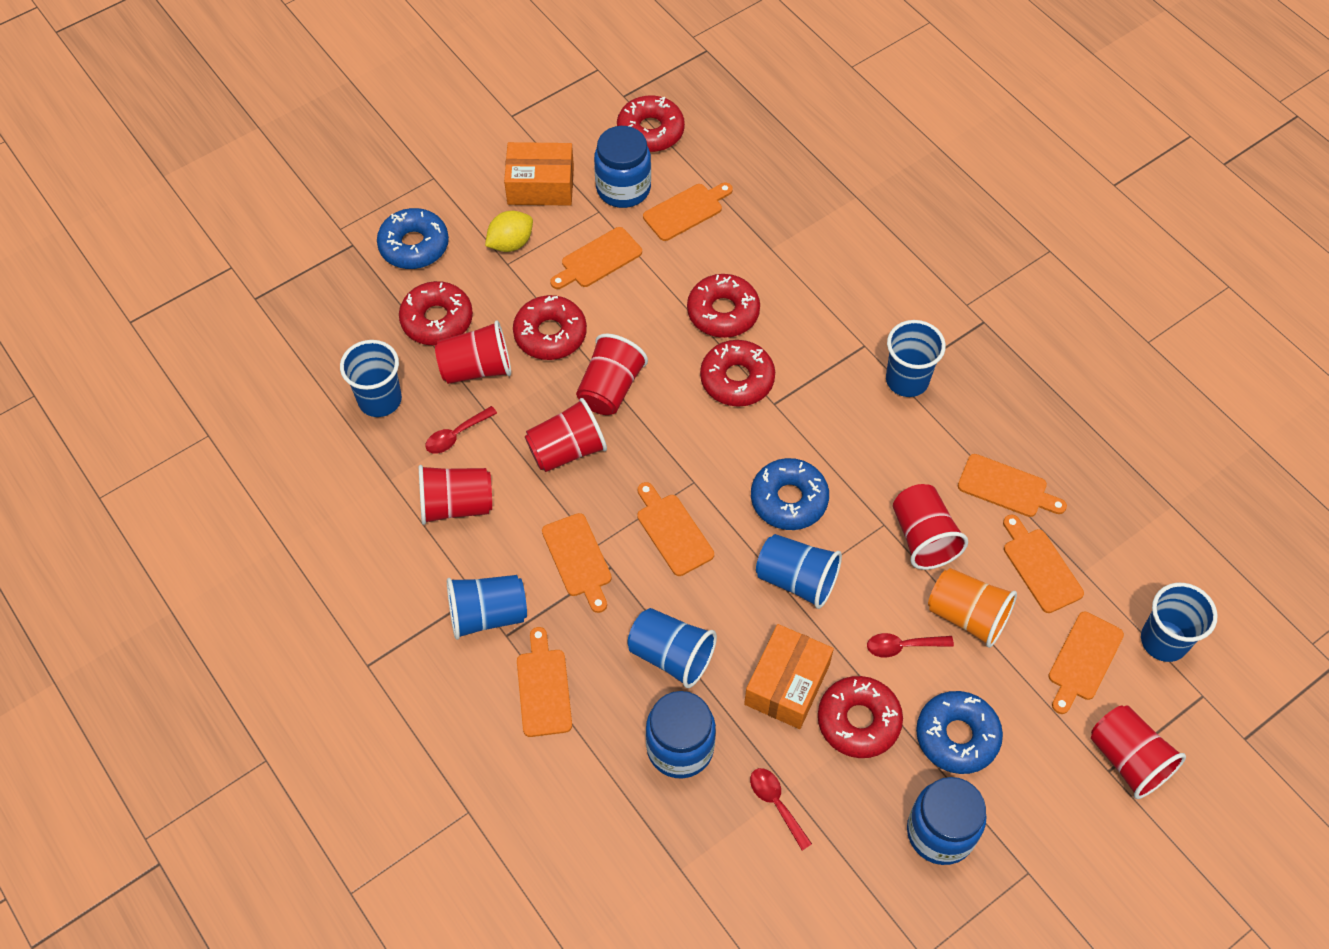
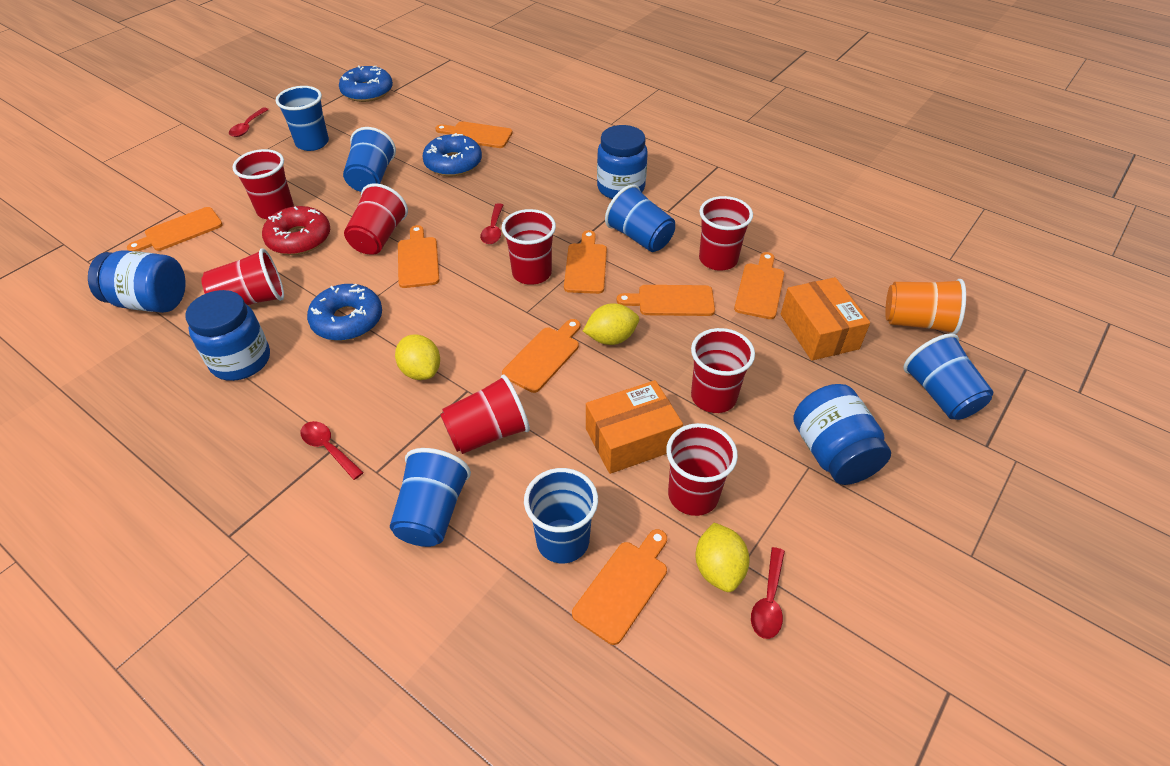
blue jar: [594,126,651,208] [646,691,716,779] [907,777,986,865] = 3 -> [88,250,186,313] [185,290,270,381] [597,125,648,199] [793,384,891,485] = 4
red cup: [419,465,492,525] [435,320,511,384] [525,398,607,472] [576,333,648,415] [893,484,968,570] [1091,705,1186,799] = 6 -> [201,248,284,305] [232,149,294,219] [344,183,408,255] [440,375,530,454] [502,209,556,285] [666,423,738,516] [691,328,755,413] [699,196,753,271] = 8
red donut: [399,281,473,345] [513,295,587,360] [617,95,685,152] [687,274,760,338] [700,340,775,407] [818,676,903,758] = 6 -> [262,206,330,255] = 1
red spoon: [425,406,497,454] [750,768,812,850] [867,633,954,658] = 3 -> [229,107,269,137] [300,421,364,480] [480,203,503,244] [751,547,785,639] = 4
yellow lemon: [485,211,533,252] = 1 -> [395,334,440,380] [583,304,639,345] [695,523,749,592] = 3

